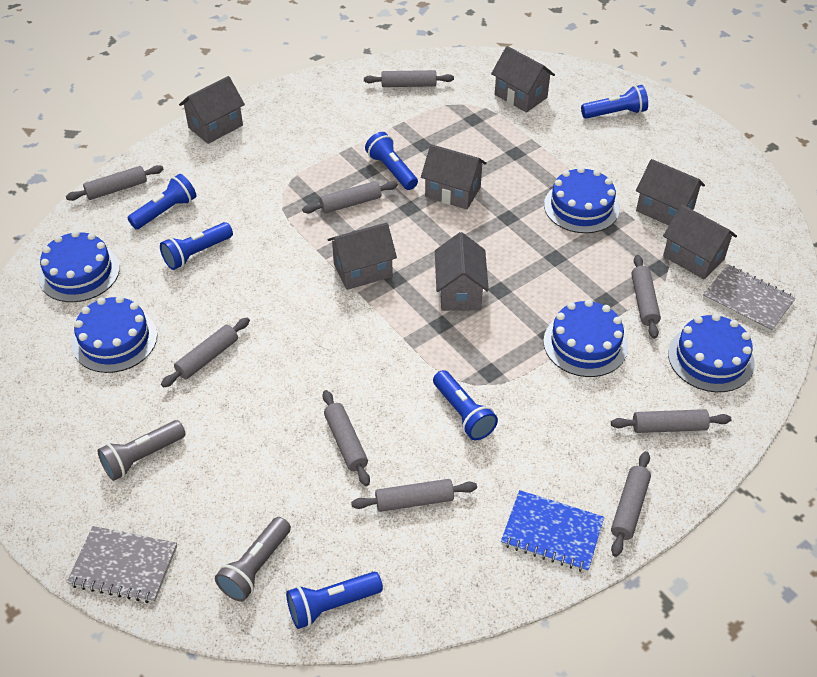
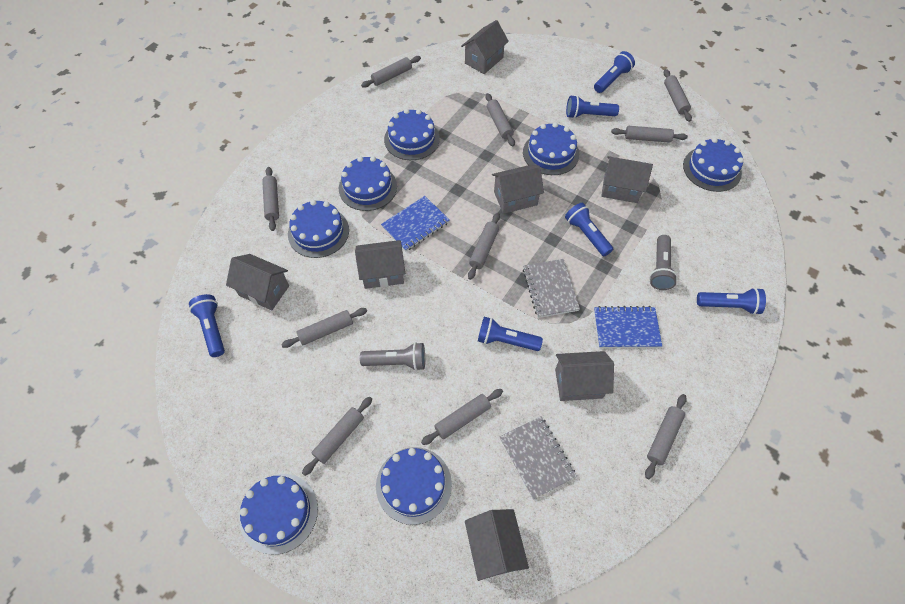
blue cake: [38,231,120,302] [72,296,157,373] [543,299,628,377] [544,167,619,233] [668,314,755,392] = 5 -> [239,474,318,555] [288,200,349,258] [339,156,397,211] [376,447,452,525] [384,109,440,160] [523,123,579,175] [683,138,744,192] = 7
blue notebook: [501,490,604,572] = 1 -> [381,196,449,251] [594,306,662,348] = 2
grey rolling pin: [66,165,164,201] [161,318,250,387] [302,181,398,213] [323,390,370,486] [351,479,477,512] [364,70,454,87] [611,409,731,433] [611,451,651,557] [631,255,661,339] = 9 -> [262,167,279,231] [281,308,367,348] [302,397,372,476] [361,56,421,88] [421,389,503,445] [468,213,500,280] [485,93,515,146] [611,126,688,143] [645,394,687,479] [664,69,692,122] = 10

